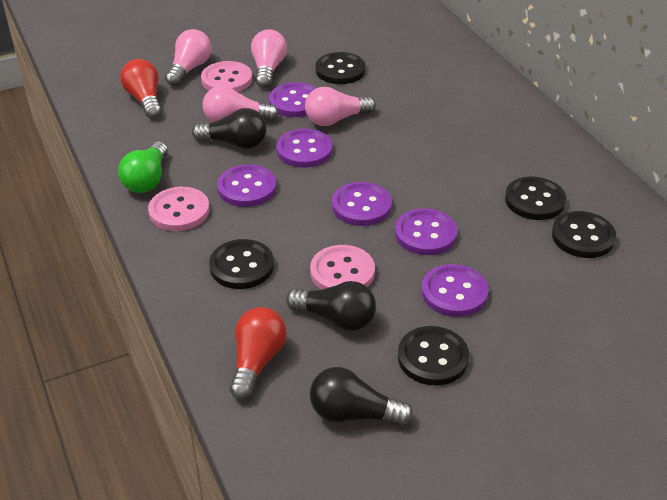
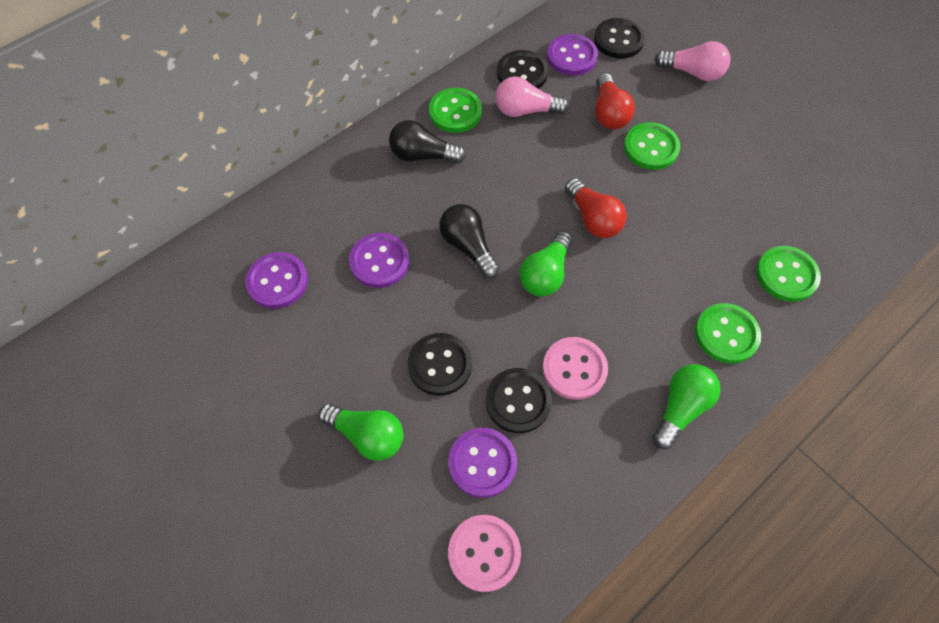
black button: [209,239,274,289] [315,52,366,84] [398,326,469,385] [505,176,566,220] [552,211,616,258] = 5 -> [407,333,472,396] [486,368,552,433] [497,50,549,89] [594,18,645,59] = 4
black light bulb: [192,108,267,149] [286,281,376,331] [310,367,414,426] = 3 -> [389,120,466,163] [439,204,500,278] = 2
green button: none = 0 -> [429,88,482,133] [624,122,680,170] [695,303,761,364] [756,246,821,302] = 4
green light bulb: [118,141,168,193] = 1 -> [318,403,404,461] [519,231,573,297] [652,364,721,449] = 3
pink button: [148,187,210,231] [201,61,252,92] [310,245,375,290] = 3 -> [448,515,521,592] [542,337,608,400] = 2
pink light bulb: [165,29,212,86] [203,86,279,122] [251,29,287,88] [305,87,376,126] = 4 -> [495,76,569,117] [654,41,730,81] = 2
purple button: [217,164,276,207] [269,82,316,117] [276,129,332,168] [332,182,392,226] [395,208,457,255] [421,264,488,317] = 6 -> [245,252,308,309] [349,233,410,288] [448,428,517,498] [547,34,598,76] = 4

